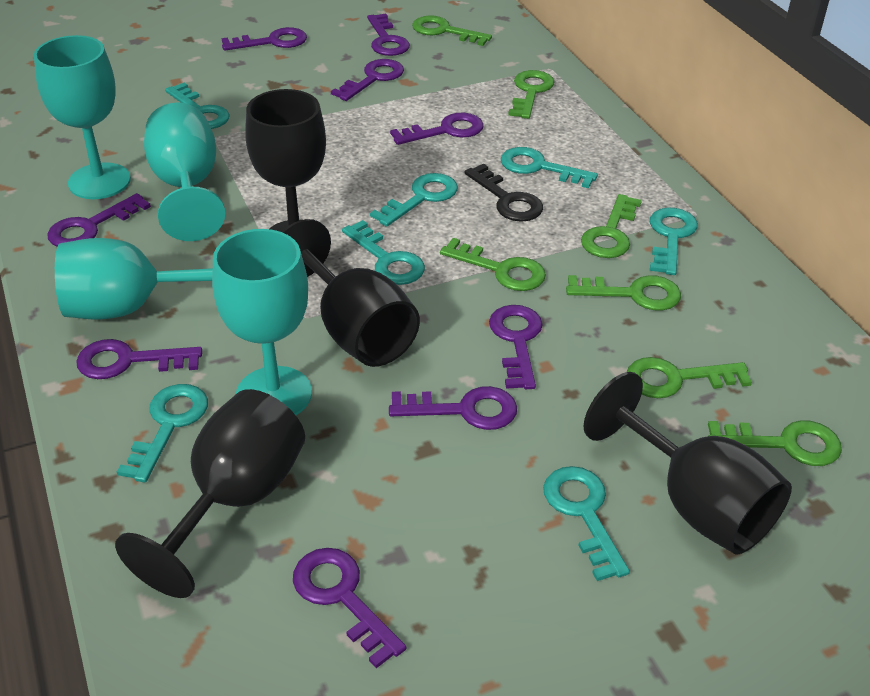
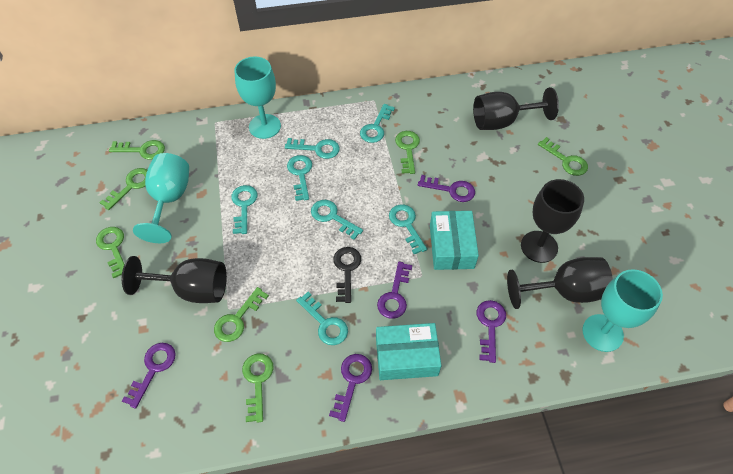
purple key: [47,193,151,247] [76,339,202,379] [222,27,307,51] [293,548,406,668] [331,59,404,101] [367,14,410,56] [389,386,517,430] [390,113,484,145] [489,305,543,389] = 9 -> [122,343,176,408] [329,354,372,422] [377,262,412,319] [418,175,475,202] [477,300,506,363] = 5
turquoise box: none = 0 -> [376,323,441,380] [430,211,479,270] = 2
turquoise goblet: [34,35,131,199] [55,238,213,320] [144,102,225,241] [212,229,312,415] = 4 -> [133,153,189,243] [234,57,281,139] [582,269,663,352] = 3

